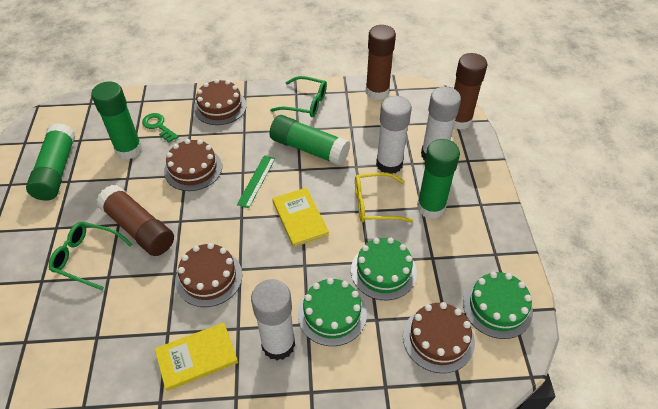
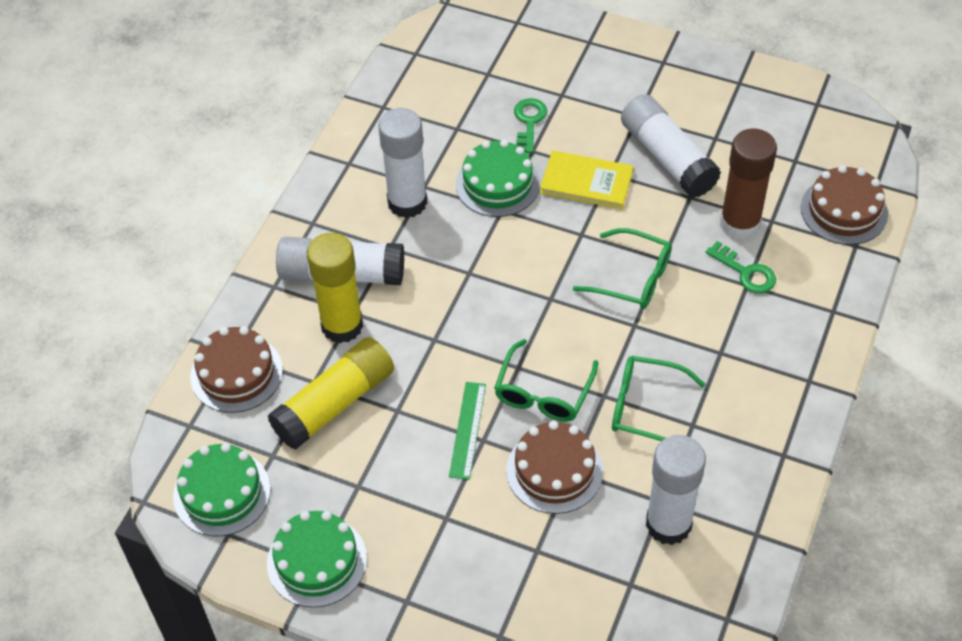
brown cake: [164,139,222,191] [175,243,242,307] [194,79,247,125] [403,302,475,373] = 4 -> [190,326,283,413] [506,421,603,514] [801,165,888,245] = 3
brown glue stick: [96,185,174,256] [366,25,396,100] [454,53,487,130] = 3 -> [720,128,777,240] = 1
green glasses: [49,222,132,290] [270,76,327,117] = 2 -> [494,339,598,422] [573,228,672,309] [612,356,706,441] = 3
green glue stick: [26,123,75,201] [91,81,142,160] [269,115,350,166] [417,139,460,219] = 4 -> none = 0
green key: [142,113,179,143] = 1 -> [514,98,547,153] [706,241,776,294] = 2
white glue stick: [251,279,295,360] [376,96,412,174] [421,87,461,160] = 3 -> [276,237,404,285] [378,108,427,218] [621,94,721,198] [646,435,706,545] = 4
yellow book: [155,323,238,391] [272,188,329,247] = 2 -> [540,150,634,209] = 1
yellow glasses: [355,172,413,222] = 1 -> none = 0
yellow glue stick: none = 0 -> [268,337,394,450] [307,233,363,343] = 2

